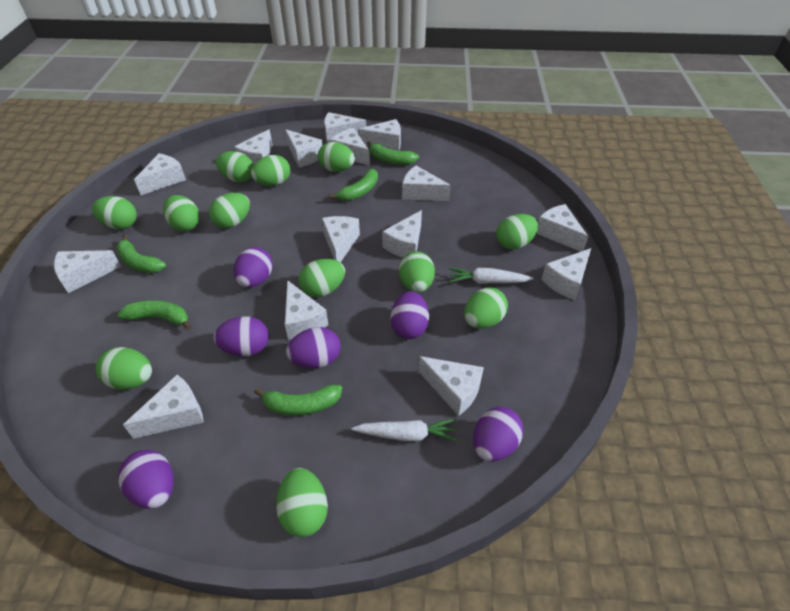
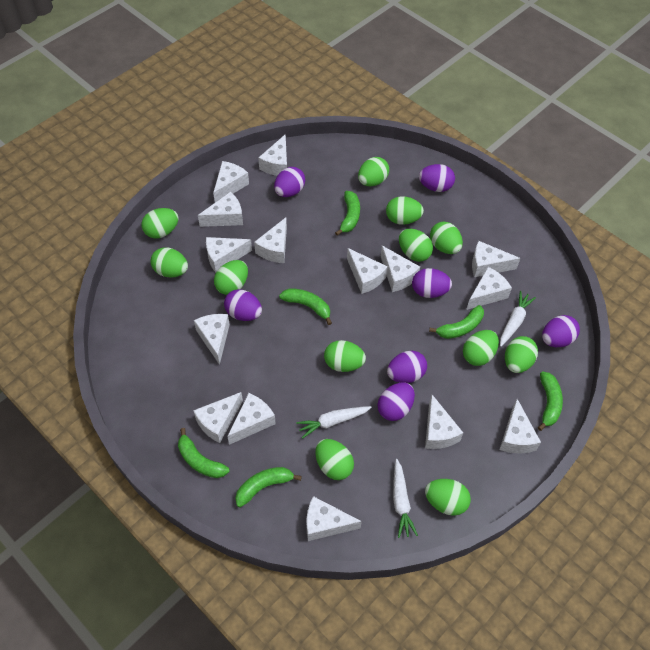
green banana: [116,234,166,273] [118,300,191,330] [254,385,342,416] [329,169,378,201] [367,141,419,165] = 5 -> [178,428,229,478] [235,467,302,507] [279,288,332,325] [335,191,360,236] [429,305,484,339] [538,371,563,431] = 6
purple egg: [118,450,174,509] [214,316,269,356] [233,247,273,288] [286,327,341,368] [391,291,429,339] [473,407,523,462] = 6 -> [224,289,262,321] [274,167,305,197] [378,382,415,421] [387,351,427,383] [412,268,452,298] [419,164,455,192] [542,315,580,347] = 7
white carrot: [352,418,458,441] [449,268,534,284] = 2 -> [296,406,372,439] [393,459,418,538] [500,291,536,347] = 3

